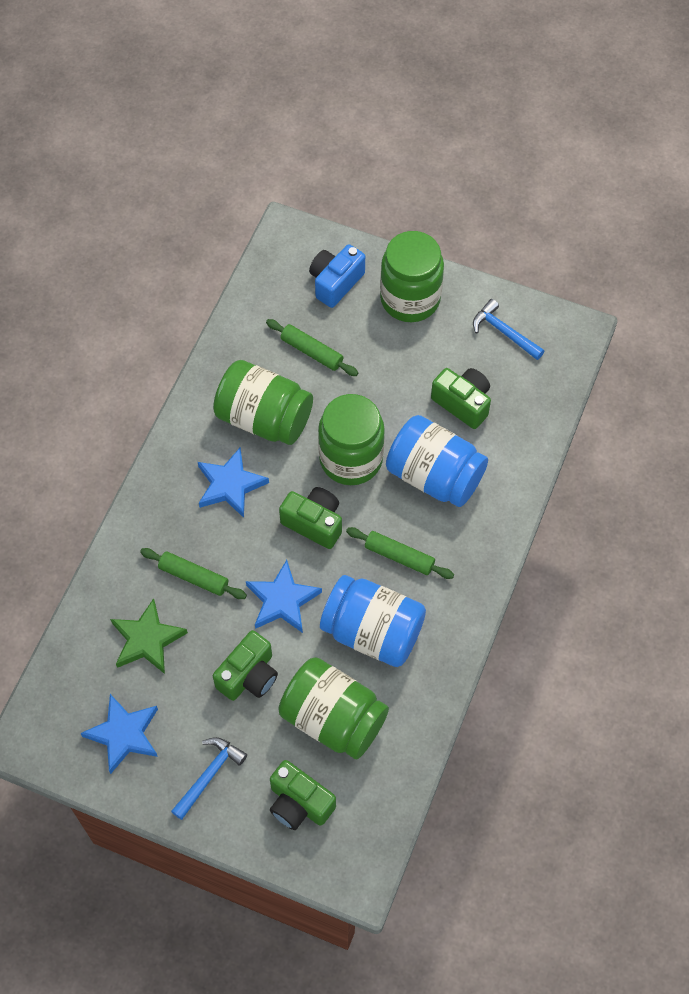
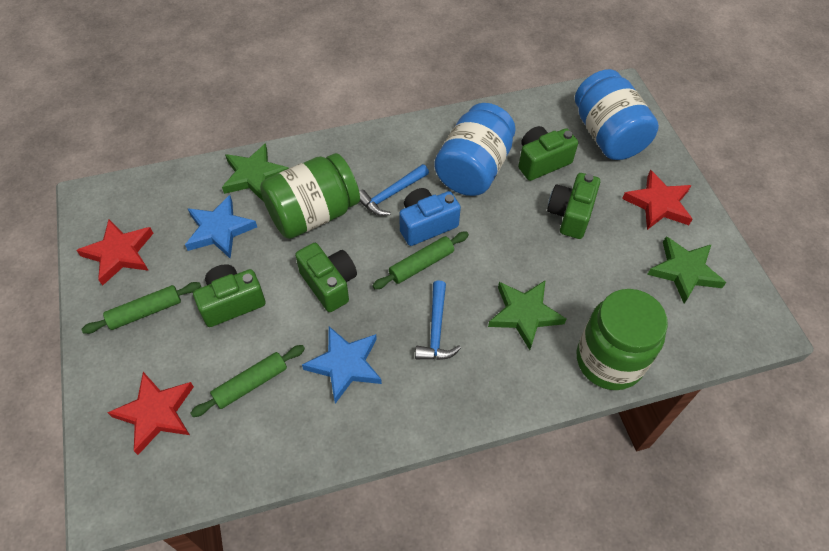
blue star: [80,694,158,774] [198,448,269,518] [246,560,322,633] = 3 -> [185,195,257,259] [302,326,382,404] = 2
green jar: [213,360,313,445] [278,657,389,759] [318,394,385,485] [380,231,444,322] = 4 -> [260,153,360,239] [577,289,668,390] = 2
green star: [110,598,188,674] = 1 -> [222,143,289,202] [488,281,567,350] [647,236,726,304] = 3
red star: none = 0 -> [76,219,154,286] [107,372,194,455] [622,170,692,230] = 3

